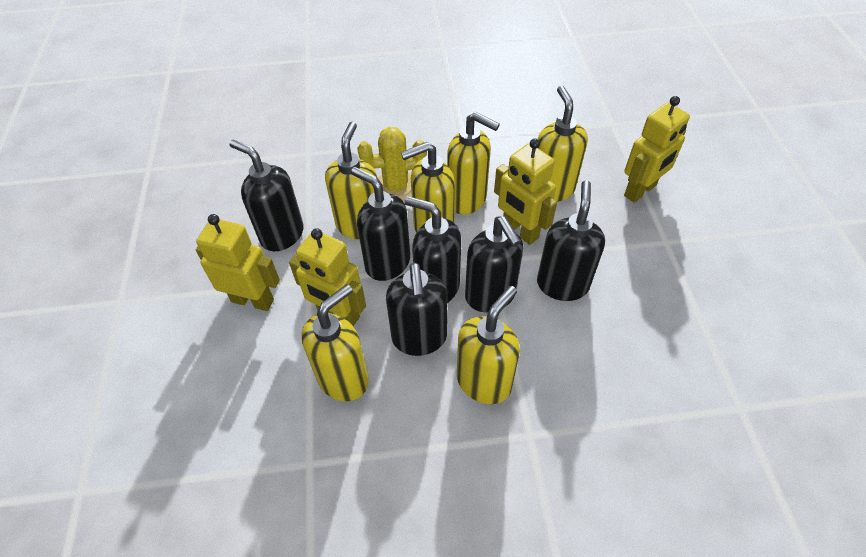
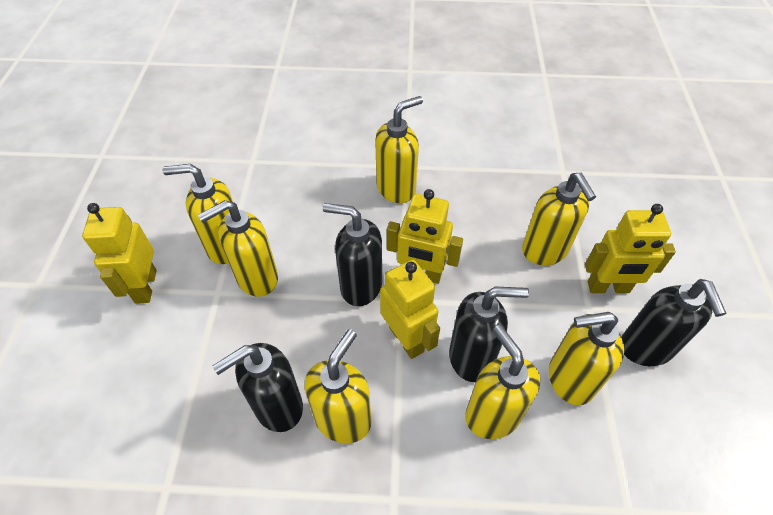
black soap dispenser: [229,139,304,251] [351,167,410,281] [386,263,447,356] [404,196,461,303] [465,216,523,312] [537,180,605,301] = 6 -> [213,343,303,432] [323,203,382,306] [449,286,529,382] [621,279,727,366] = 4
yellow cactus: [357,127,427,202] = 1 -> none = 0
yellow soap dispenser: [302,284,369,401] [325,122,378,239] [401,142,455,233] [447,112,500,215] [457,286,520,404] [538,86,588,202] = 6 -> [162,164,233,264] [198,200,278,297] [304,329,371,443] [375,96,423,203] [465,325,540,439] [522,173,596,265] [549,312,624,405] = 7

